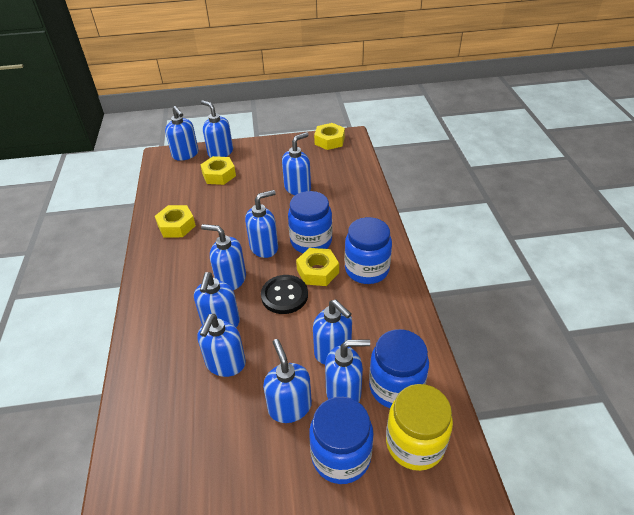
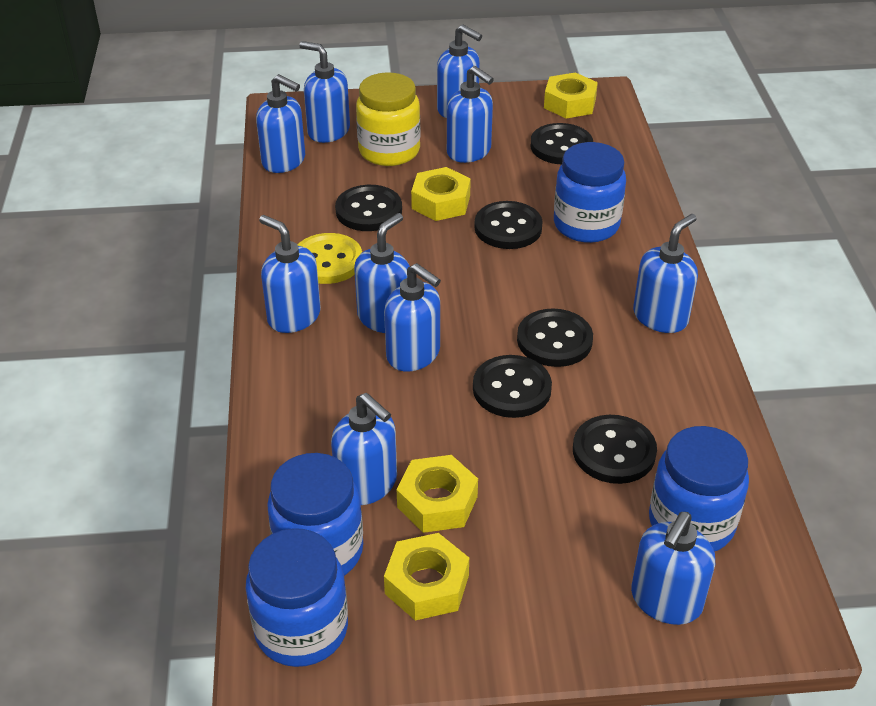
black button: [261,275,308,314] = 1 -> [335,185,402,231] [473,355,552,418] [474,201,543,249] [517,309,593,367] [530,123,593,164] [573,415,657,484] = 6
yellow button: none = 0 -> [298,233,362,284] = 1

